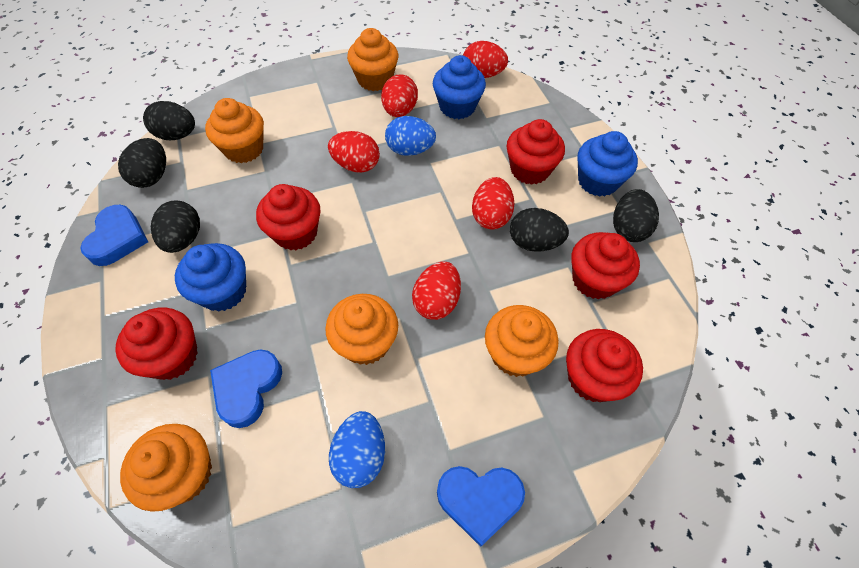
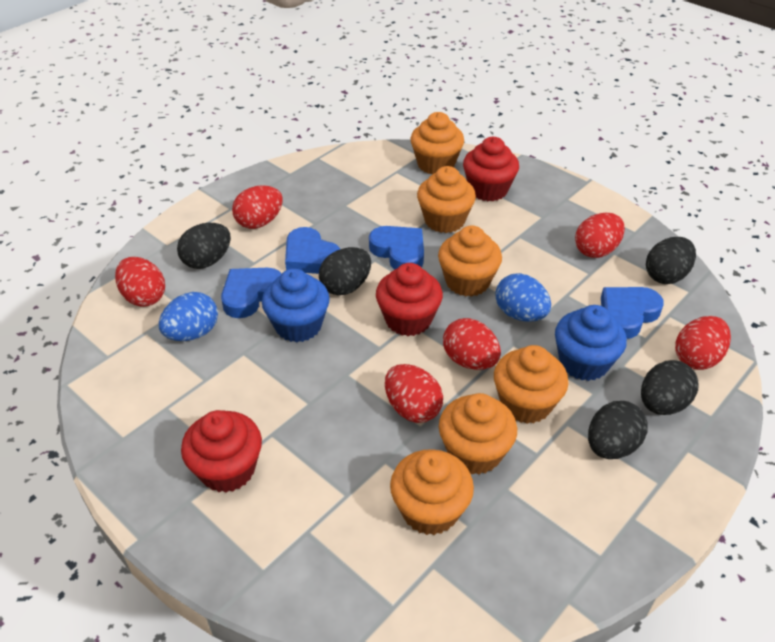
blue cupcake: [175,243,246,312] [433,55,486,119] [578,131,638,197] = 3 -> [262,268,330,343] [555,305,627,381] = 2
blue heart: [80,205,148,266] [210,349,282,428] [437,466,525,547] = 3 -> [221,268,282,318] [285,227,340,274] [369,226,424,270] [601,287,664,339] = 4
orange cupcake: [120,424,212,512] [205,98,264,163] [325,294,398,365] [347,28,398,91] [485,305,559,377] = 5 -> [390,449,474,535] [410,112,464,174] [417,166,476,233] [438,226,502,297] [439,393,517,475] [494,345,569,424] = 6
red cupcake: [115,307,198,380] [256,184,321,250] [507,119,565,185] [566,329,643,402] [571,232,640,299] = 5 -> [181,410,262,493] [376,263,443,336] [463,137,519,201] = 3
red egg: [328,131,380,173] [381,75,418,117] [412,262,461,320] [463,41,508,78] [472,177,515,230] = 5 -> [115,257,165,307] [232,185,283,229] [385,364,443,423] [443,318,501,370] [575,213,625,258] [675,316,731,370] = 6

